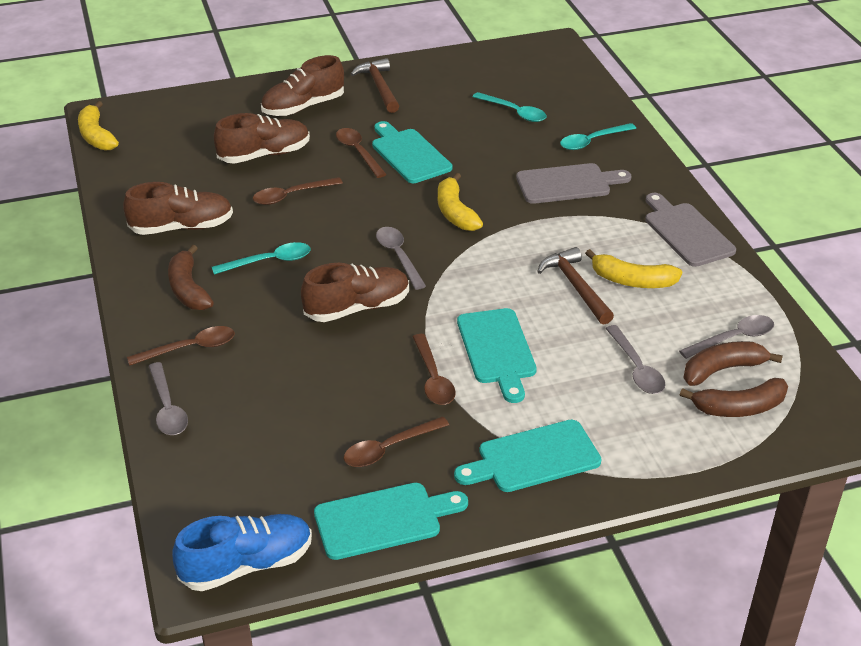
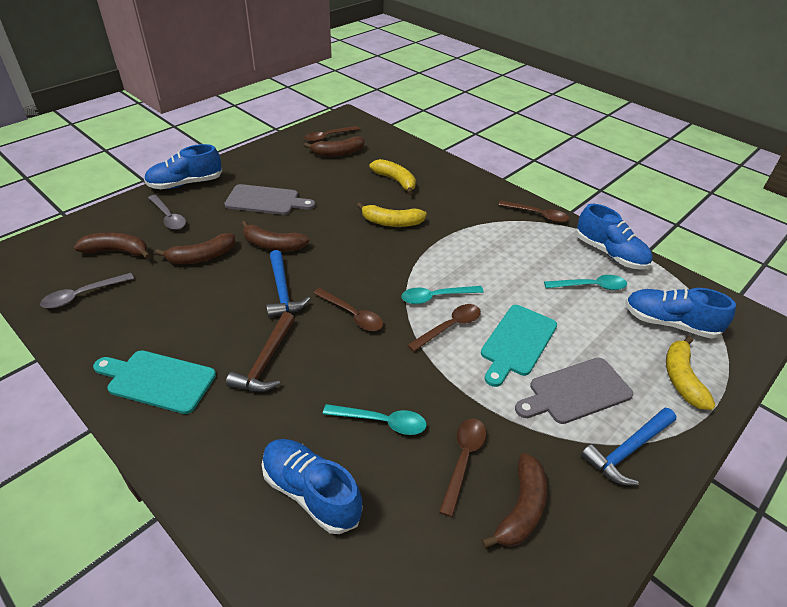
blue hammer: none = 0 -> [266,250,311,318] [581,407,676,485] = 2
blue shoe: [172,514,312,591] = 1 -> [144,144,222,189] [262,439,363,534] [576,204,653,270] [625,288,736,339] = 4
brown banana: [168,245,214,310] [680,378,788,417] [683,341,783,386] = 3 -> [74,233,151,259] [155,233,236,264] [241,221,310,251] [304,136,364,157] [482,453,547,548] = 5
brown hammer: [351,58,399,113] [537,247,614,325] = 2 -> [226,312,295,392] = 1
brown shoe: [123,182,233,235] [214,113,310,164] [261,55,344,116] [301,263,409,322] = 4 -> none = 0
grey spoon: [149,362,188,435] [376,227,426,290] [605,325,665,394] [679,315,774,359] = 4 -> [40,273,134,308] [148,195,186,230] = 2
turquoise cutting board: [314,483,468,560] [372,121,452,183] [454,420,602,492] [457,308,537,403] = 4 -> [93,350,216,414] [481,305,557,387] = 2

